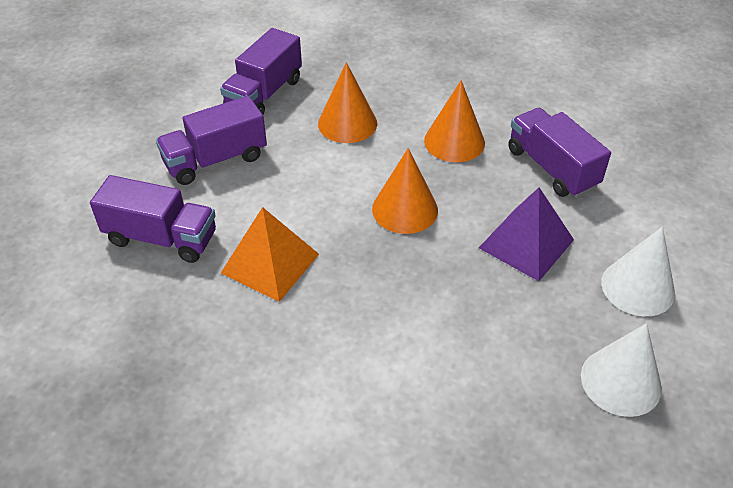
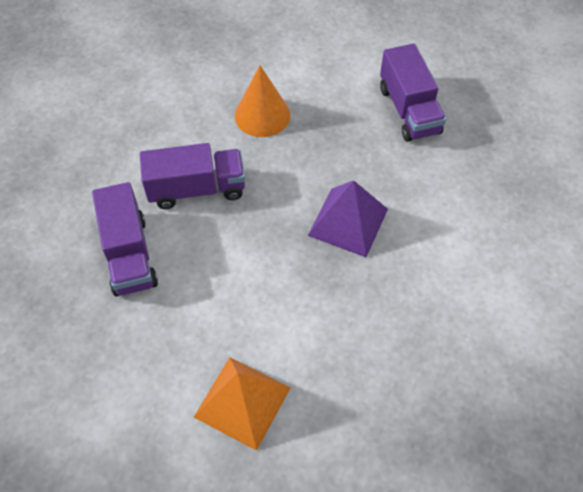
orange cone: [318,62,377,143] [372,148,438,234] [424,80,485,162] = 3 -> [235,65,290,137] = 1
purple truck: [90,175,216,263] [156,96,267,185] [220,28,302,115] [508,108,611,198] = 4 -> [92,182,158,297] [140,143,245,209] [380,43,446,142] = 3
white cone: [581,323,662,417] [601,227,675,316] = 2 -> none = 0

